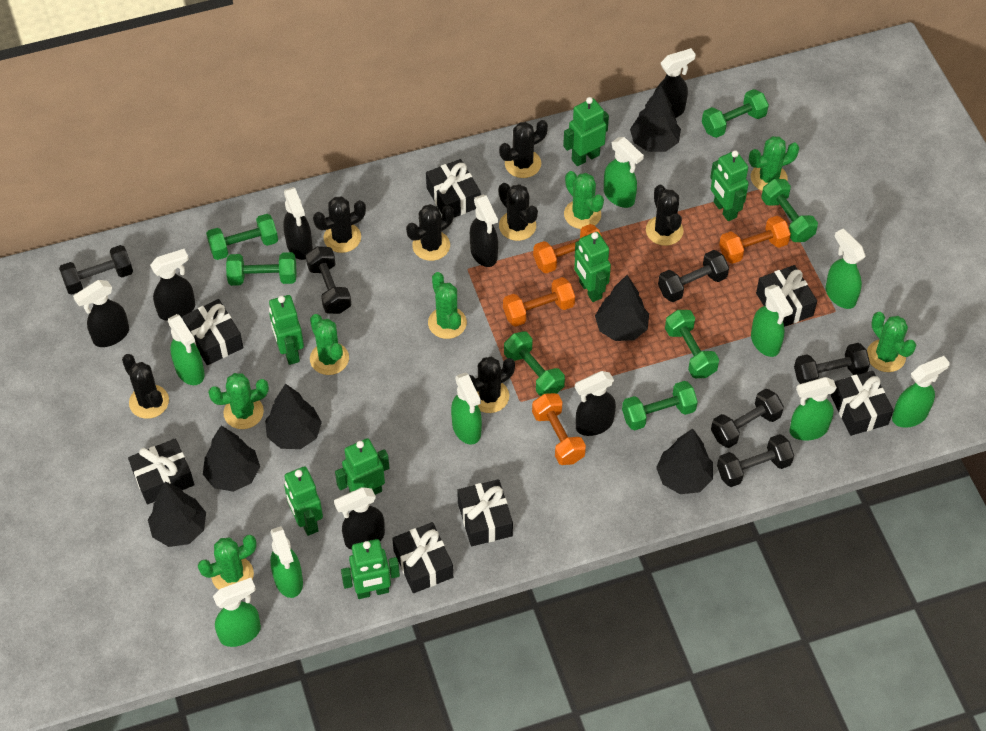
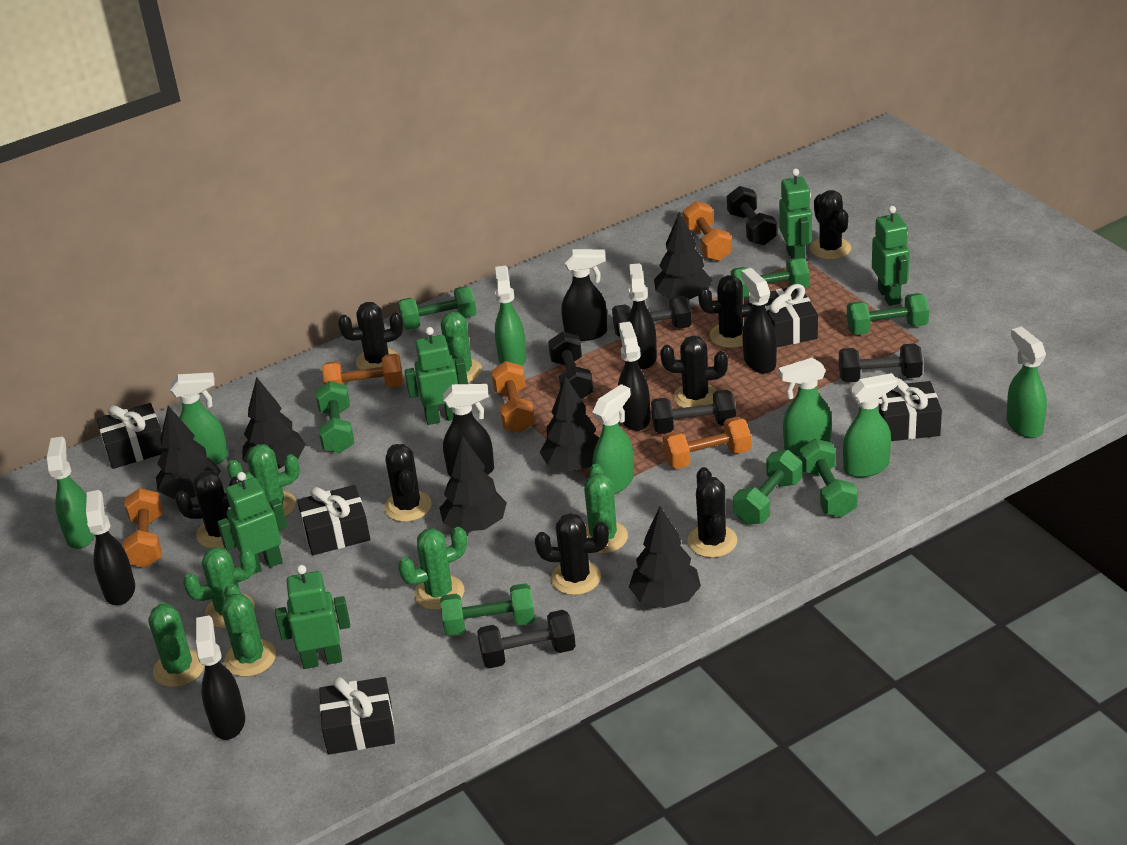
black cactus: [122,354,169,419] [313,196,366,253] [406,204,454,261] [469,357,515,413] [499,120,548,178] [499,183,538,241] [646,185,683,246] = 7 -> [175,470,241,548] [338,302,403,370] [384,444,432,522] [535,513,609,595] [660,335,728,408] [688,467,737,558] [698,275,752,348] [810,190,851,260] = 8
black gift: [128,438,194,504] [182,299,243,365] [392,522,453,593] [426,159,481,218] [457,479,513,546] [756,265,817,327] [831,371,893,436] = 7 -> [97,403,164,469] [297,485,370,555] [319,677,395,754] [765,284,818,347] [877,377,942,441] = 5
green robot: [269,295,304,365] [284,466,323,536] [335,438,389,495] [341,539,400,599] [563,97,609,166] [574,232,611,302] [710,150,749,221] = 7 -> [217,472,287,574] [275,565,350,669] [405,327,468,425] [779,169,812,259] [872,206,910,306] = 5
green spray bottle: [168,314,205,385] [213,578,261,647] [270,526,303,598] [451,372,482,445] [604,137,644,208] [751,285,793,357] [789,377,837,441] [825,229,865,309] [892,356,950,428] = 9 -> [47,437,95,549] [170,372,228,465] [495,266,526,366] [592,384,634,494] [779,358,832,456] [843,373,897,478] [1006,326,1047,438] = 7
orange dumbbell: [503,277,575,327] [532,393,586,465] [533,224,602,273] [719,216,791,264] = 4 -> [122,488,163,568] [322,354,403,388] [491,361,535,433] [663,417,751,469] [683,201,732,261] = 5

